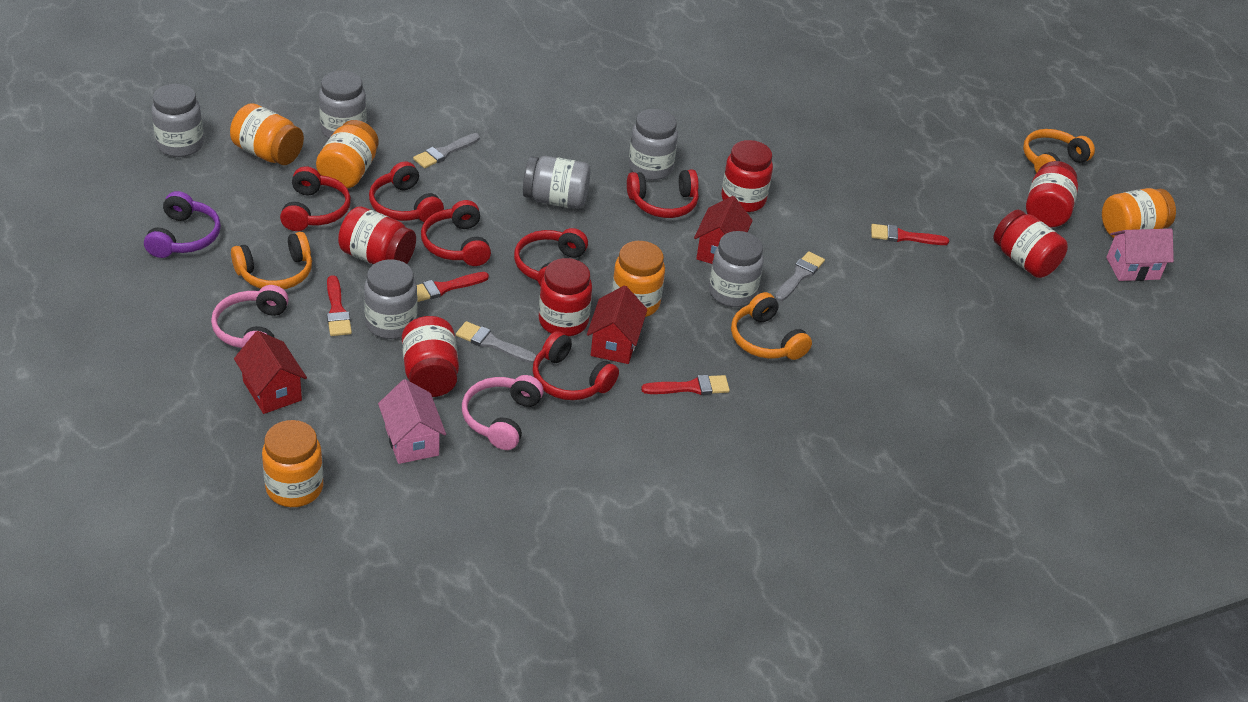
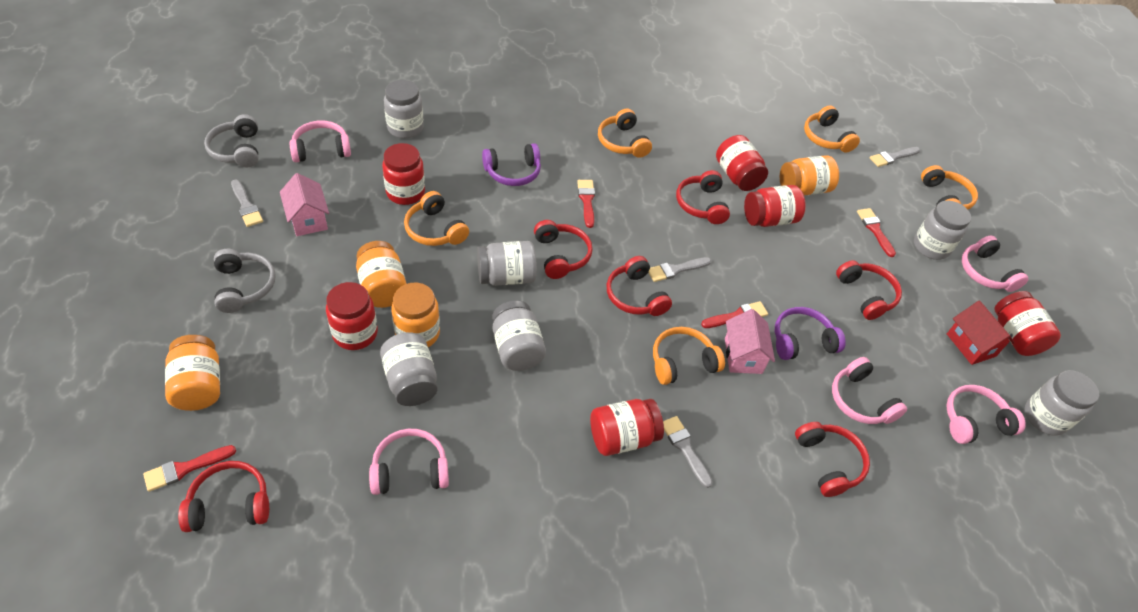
grey brush: [413,133,480,168] [456,321,537,363] [775,251,825,301] = 3 -> [231,180,263,227] [648,257,711,282] [663,416,713,488] [870,147,920,167] = 4
grey headphones: none = 0 -> [204,114,259,167] [214,249,276,313] = 2
orange headphones: [231,232,312,289] [731,292,812,360] [1023,129,1095,173] = 3 -> [404,191,469,246] [598,109,652,158] [653,327,725,385] [804,105,860,153] [921,165,978,209] = 5
orange jar: [230,103,304,165] [262,420,323,507] [316,120,379,188] [612,241,665,317] [1102,188,1176,238] = 5 -> [165,335,220,411] [356,241,406,308] [391,283,440,347] [780,155,839,196] = 4
pink headphones: [211,285,289,348] [462,375,544,450] = 2 -> [289,120,351,162] [369,429,449,495] [832,357,907,424] [946,385,1026,444] [962,236,1029,292] = 5
purple headphones: [144,191,221,258] = 1 -> [482,143,541,186] [775,307,846,360] = 2
red house: [234,331,307,414] [587,286,647,364] [694,196,753,264] = 3 -> [947,300,1015,365] = 1

